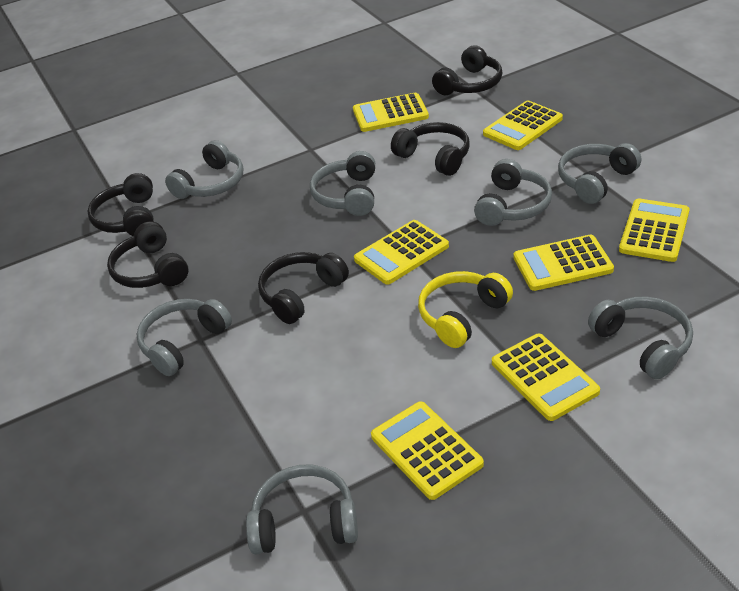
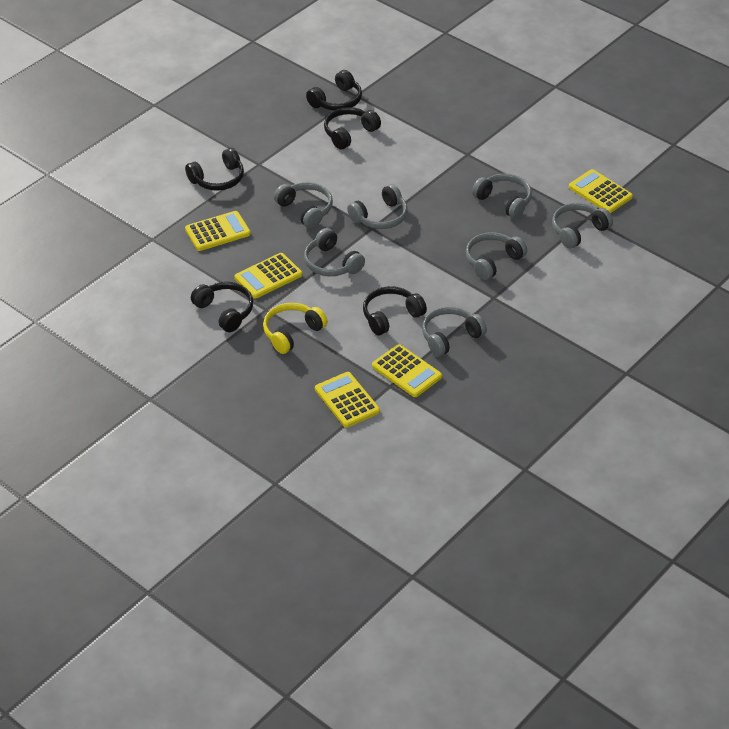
yellow calculator: [353,93,429,132] [354,220,449,285] [371,401,484,500] [483,100,563,150] [492,334,600,421] [514,235,614,291] [619,199,690,262] = 7 -> [185,211,251,251] [234,253,302,299] [315,372,380,428] [372,344,442,397] [569,169,633,213] = 5

